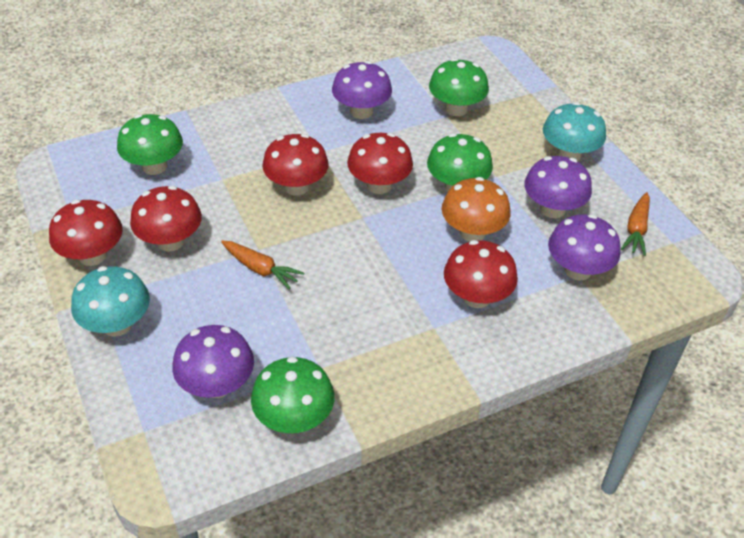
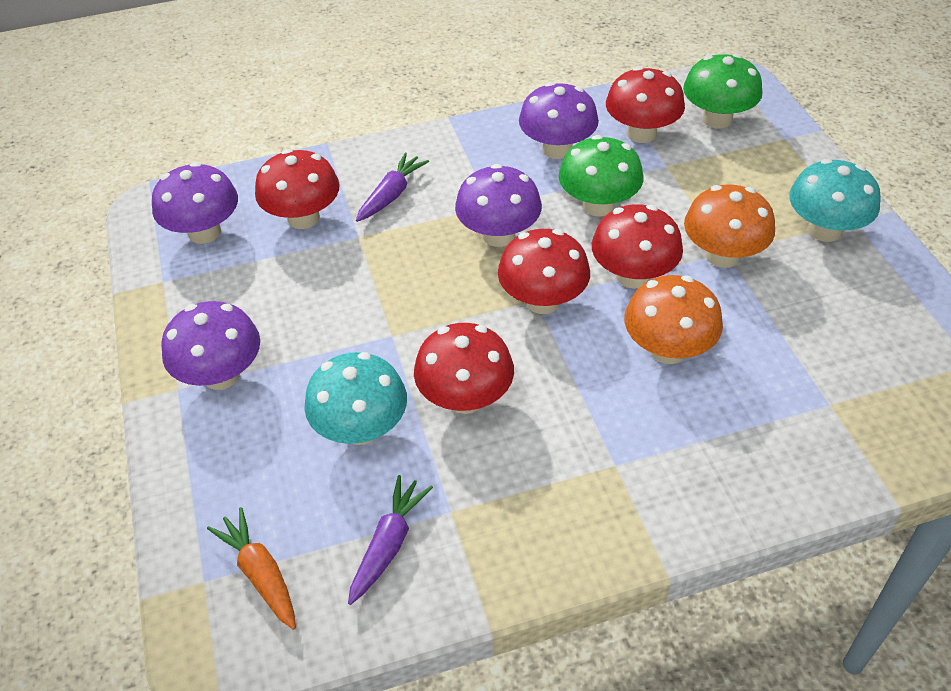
green mushroom: [117,114,183,175] [251,357,334,433] [427,133,493,192] [429,58,489,116] = 4 -> [559,135,643,217] [683,54,763,129] = 2
orange carrot: [221,240,304,290] [621,192,650,256] = 2 -> [207,507,296,630] = 1
orange mushroom: [442,177,511,242] = 1 -> [625,275,723,364] [684,185,775,268] = 2
purple carrot: none = 0 -> [348,475,433,605] [356,153,429,222] = 2

